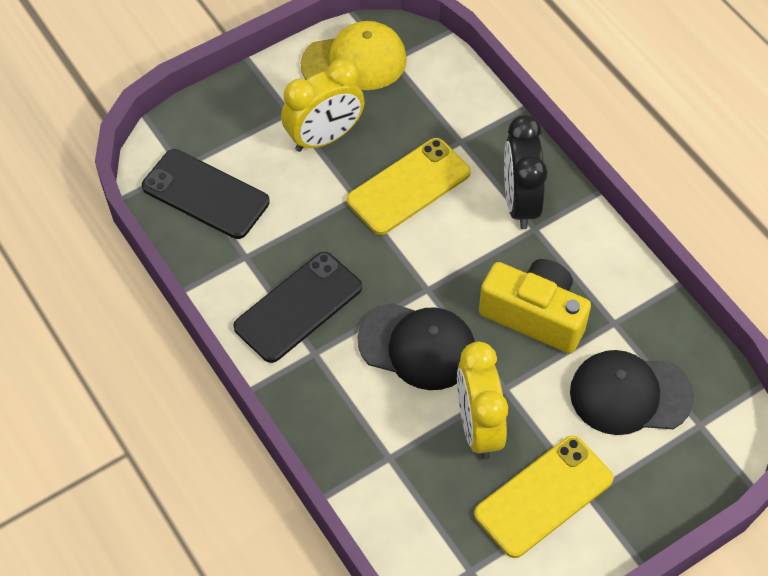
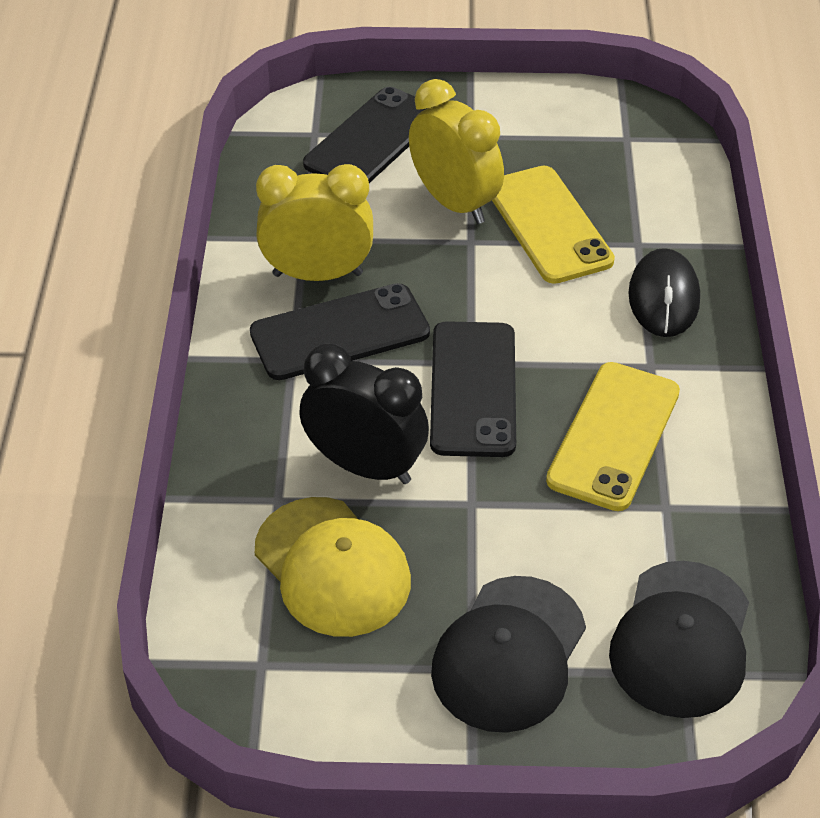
black mouse: none = 0 -> [628,248,700,337] = 1
black phone: [142,149,270,239] [233,252,362,363] = 2 -> [250,283,430,380] [303,87,427,183] [430,321,516,457] = 3
yellow camera: [479,259,591,353] = 1 -> none = 0

